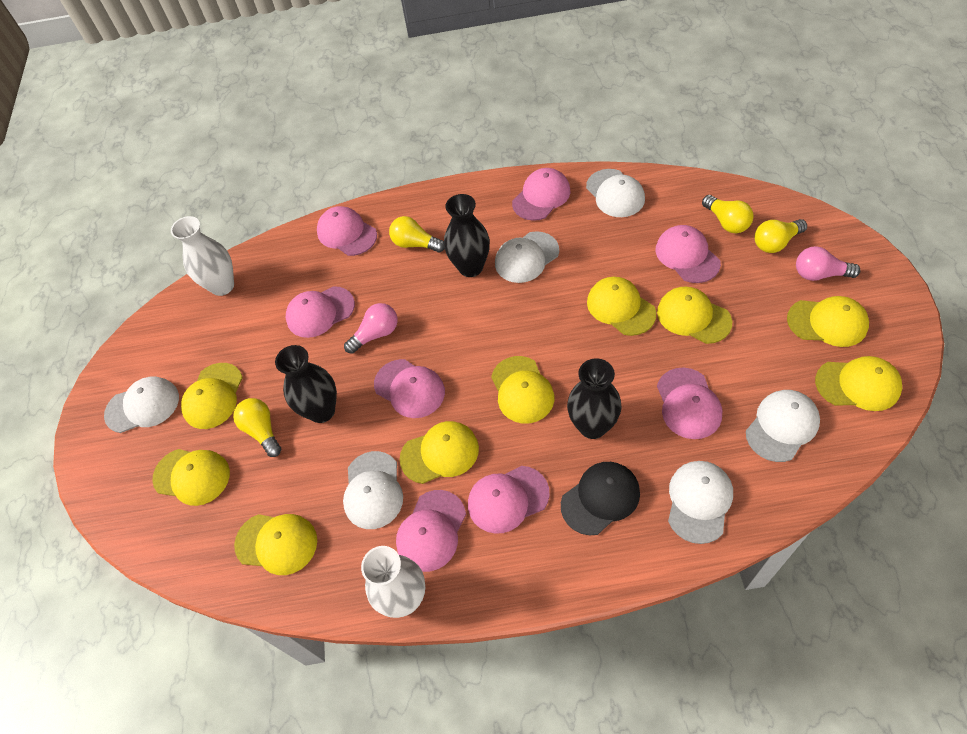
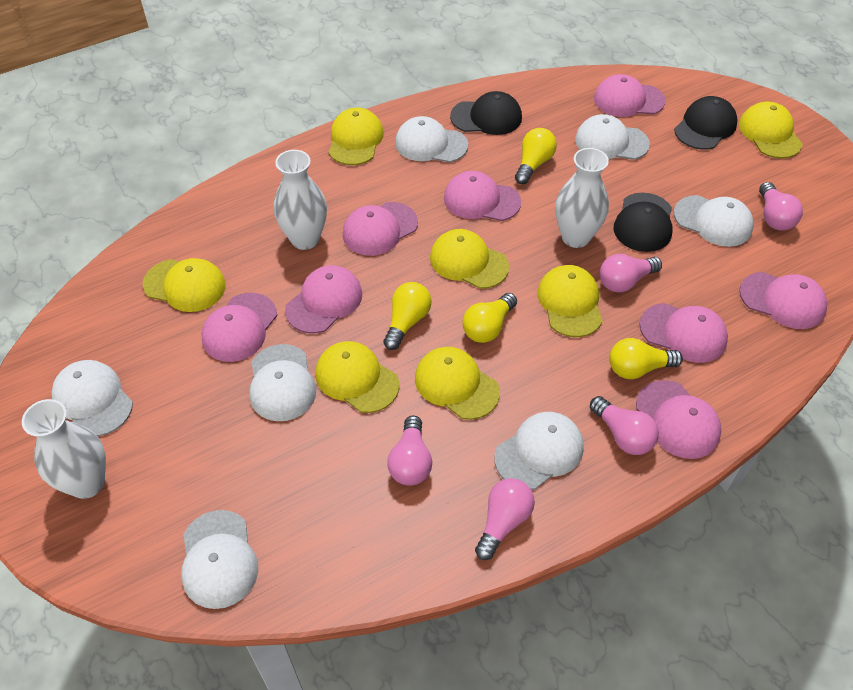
black cap: [561,462,640,535] = 1 -> [450,91,522,135] [614,192,673,252] [674,96,737,150] = 3
black vase: [275,345,337,423] [444,194,490,277] [567,358,622,439] = 3 -> none = 0
pink light bulb: [344,303,398,354] [796,246,861,281] = 2 -> [387,416,432,485] [475,478,535,560] [590,396,659,455] [600,254,662,292] [759,182,803,230] = 5
white cap: [104,377,179,433] [343,451,403,529] [495,231,559,283] [586,169,645,217] [668,461,733,544] [746,390,820,462] = 6 -> [51,360,133,436] [181,510,258,609] [249,344,316,421] [395,116,468,163] [494,412,584,490] [575,114,650,160] [674,195,754,247] = 7
white vase: [171,216,234,296] [361,546,425,618] = 2 -> [22,399,106,499] [274,150,327,250] [555,148,609,248] = 3
yellow cap: [152,449,230,506] [181,363,243,429] [234,514,317,575] [400,421,479,484] [491,356,554,423] [587,277,656,336] [657,286,732,344] [787,296,869,347] [815,356,902,411] = 9 -> [143,258,226,312] [315,341,399,413] [329,108,384,165] [415,347,500,420] [430,229,509,289] [537,265,603,337] [739,102,803,159] = 7

